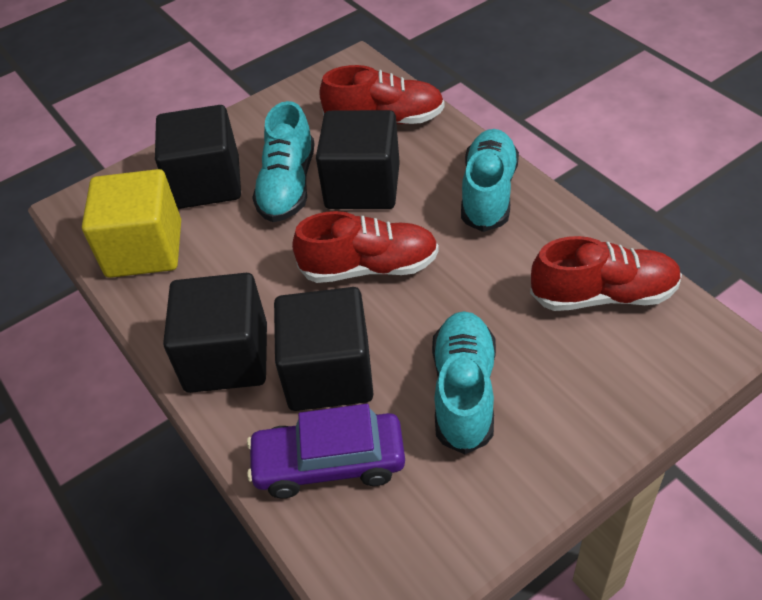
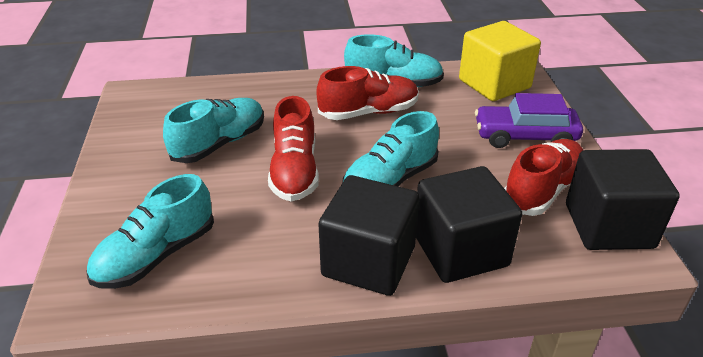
black cube: [155,105,241,209] [163,273,267,393] [274,287,373,411] [316,110,400,209] = 4 -> [319,175,419,296] [416,166,522,283] [566,149,680,250] = 3
turquoise shoe: [252,101,314,222] [432,311,496,454] [461,129,519,232] = 3 -> [86,174,214,289] [163,98,264,163] [342,111,439,186] [344,34,444,87] = 4

